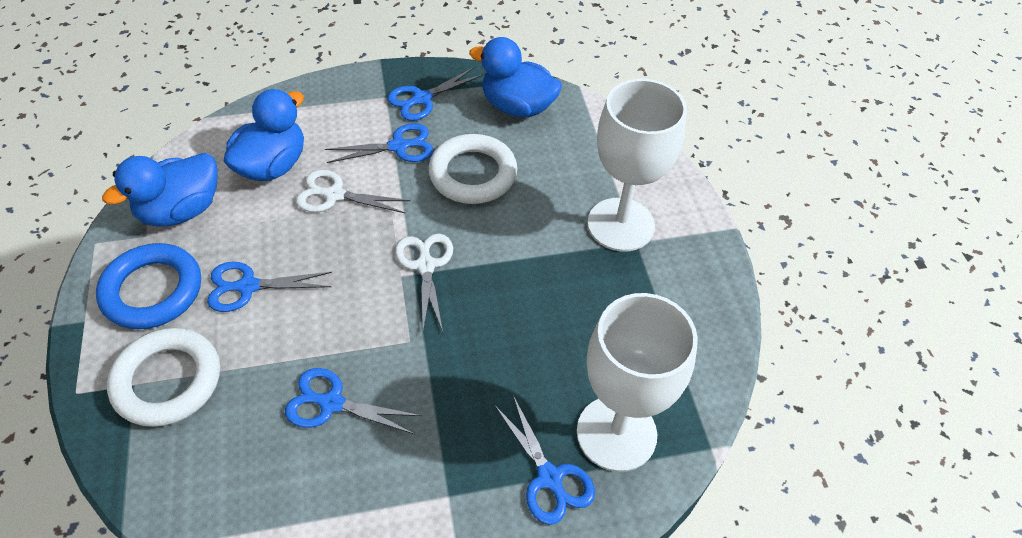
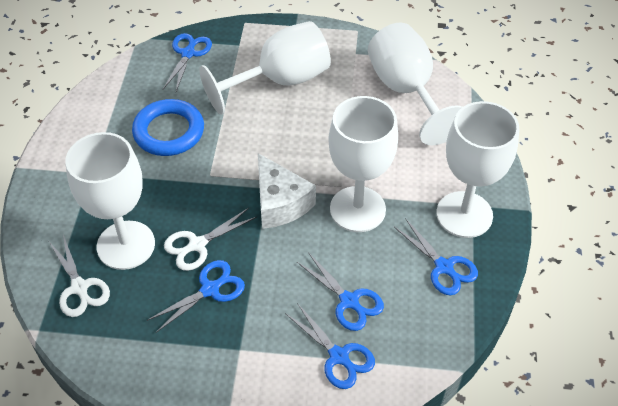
blue duck: [102,153,218,227] [224,89,304,181] [469,37,562,117] = 3 -> none = 0
white cheese: none = 0 -> [258,153,316,229] = 1
white goblet: [577,293,698,472] [587,79,687,252] = 2 -> [65,132,155,270] [199,21,331,115] [328,96,398,232] [368,22,462,145] [436,101,519,238] = 5
white ring: [107,328,220,427] [428,134,517,204] = 2 -> none = 0

